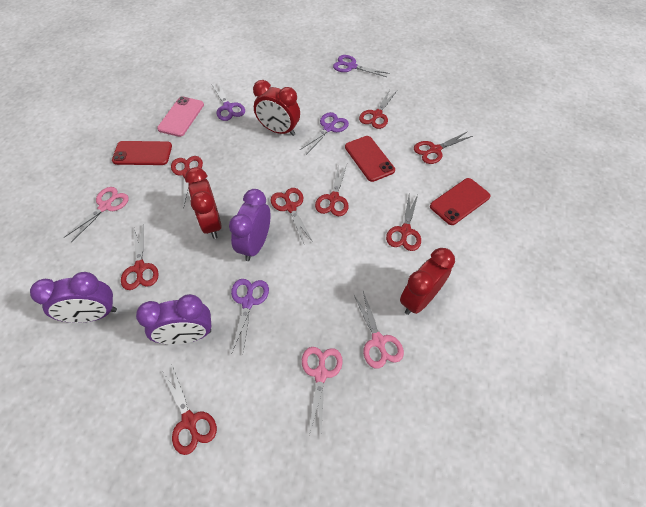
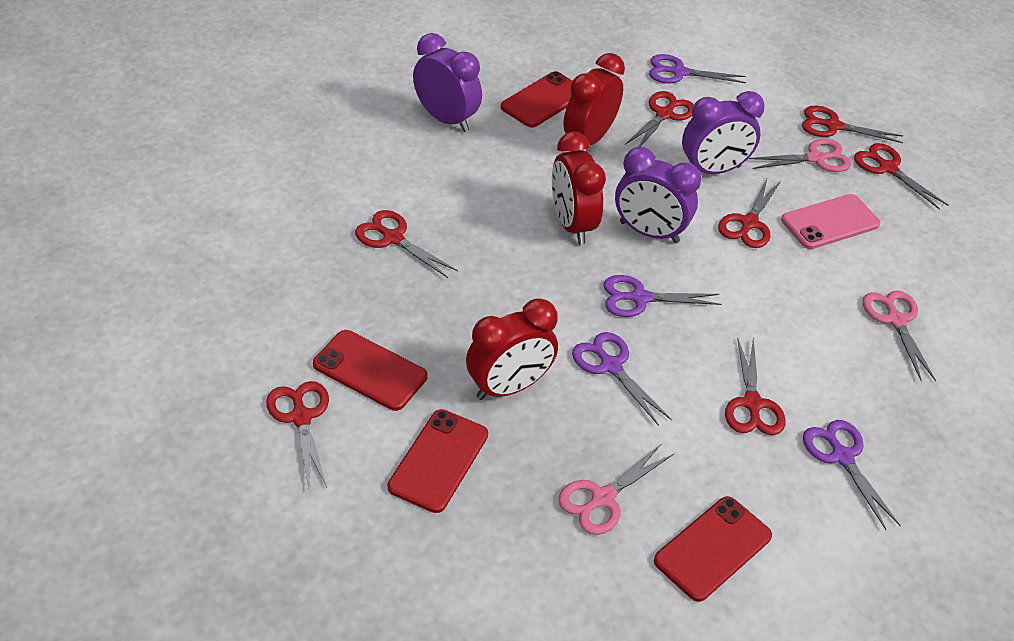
red phone: [112,141,172,165] [345,136,395,182] [430,178,491,225] = 3 -> [313,330,428,411] [388,409,488,513] [501,71,572,128] [654,496,772,602] = 4
red scissors: [121,226,159,290] [161,366,217,455] [171,156,203,209] [271,188,313,243] [315,164,349,216] [359,90,397,129] [386,195,421,251] [414,131,473,164] = 8 -> [266,381,329,488] [355,210,458,278] [625,91,694,147] [718,177,781,248] [725,337,785,435] [802,106,903,143] [854,143,948,210] = 7

